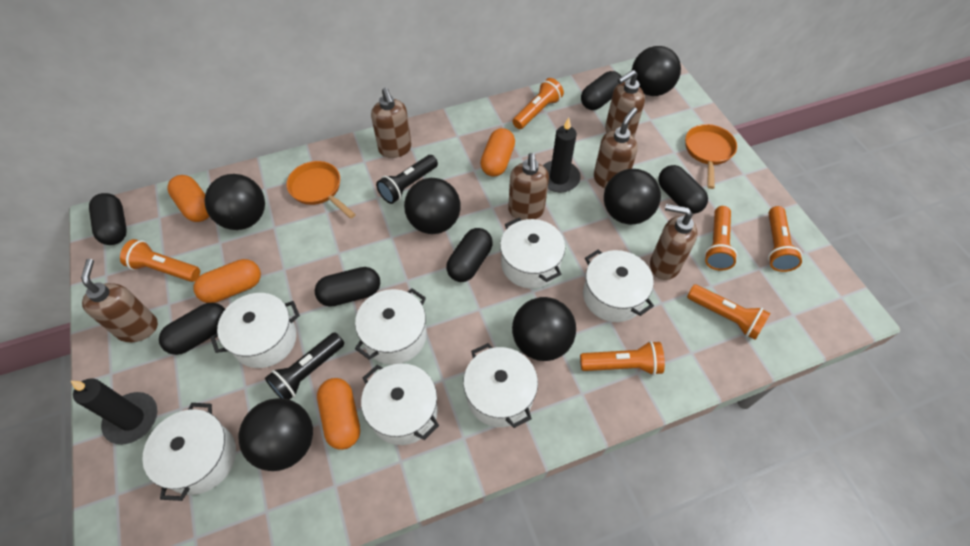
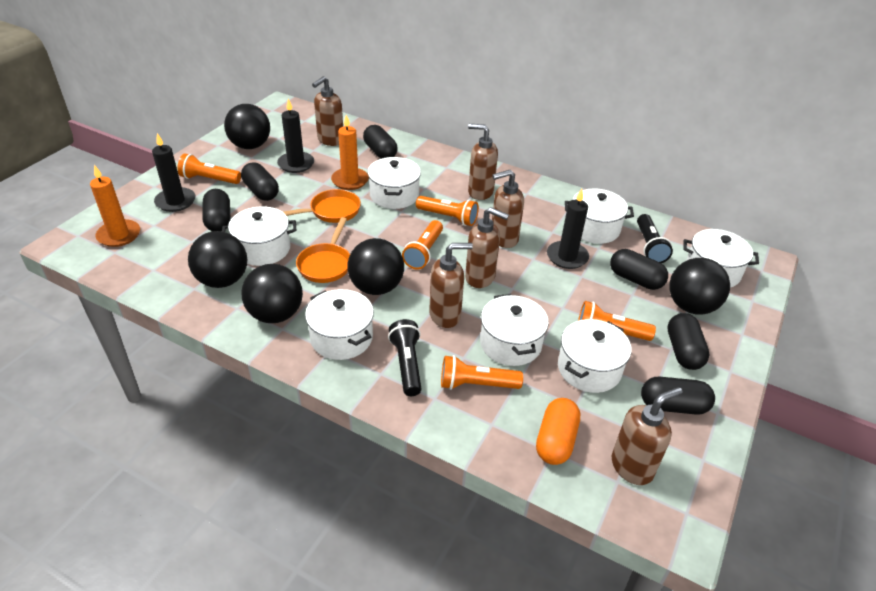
black ball: [204,174,265,230] [238,398,313,471] [404,178,461,234] [512,297,576,361] [604,169,661,225] [632,46,681,96] = 6 -> [188,231,247,288] [224,104,270,149] [241,264,303,323] [347,238,404,295] [669,258,730,315] = 5
black candle: [71,378,157,445] [543,118,581,192] = 2 -> [152,133,195,212] [277,99,314,173] [547,189,589,269] = 3
orange candle: none = 0 -> [90,165,140,247] [331,115,369,190] = 2
orange capsule: [167,175,209,222] [193,259,261,303] [317,378,360,450] [480,128,515,177] = 4 -> [536,398,580,465] = 1
orange flashlight: [120,239,200,282] [512,78,564,129] [580,341,665,375] [687,284,770,340] [704,206,738,271] [768,206,802,272] = 6 -> [177,153,241,184] [402,220,443,269] [416,196,479,226] [441,355,523,390] [578,301,656,341] = 5

